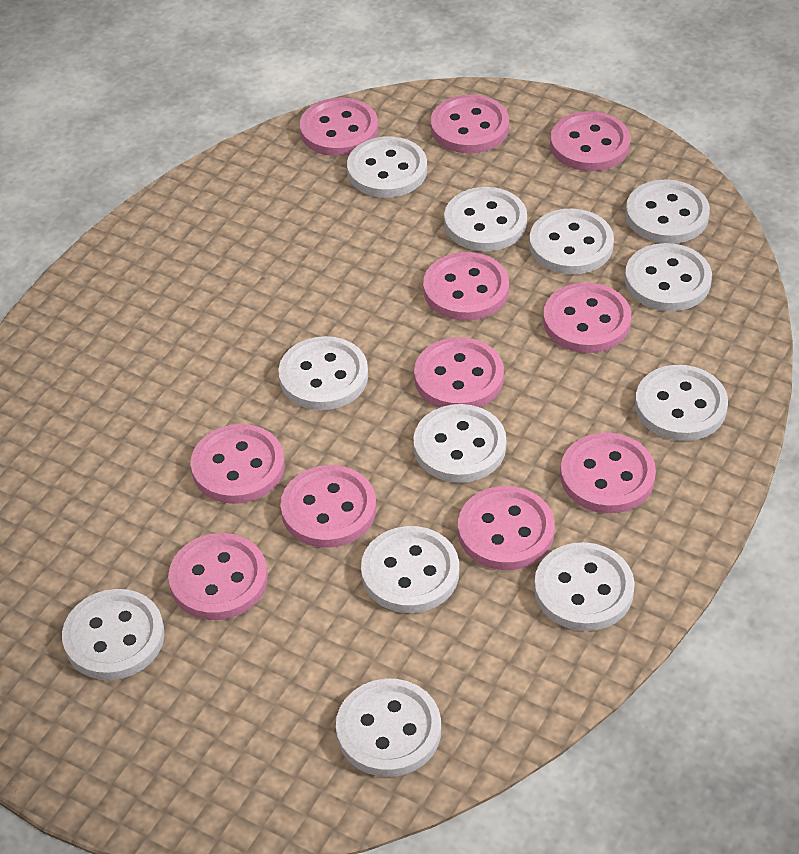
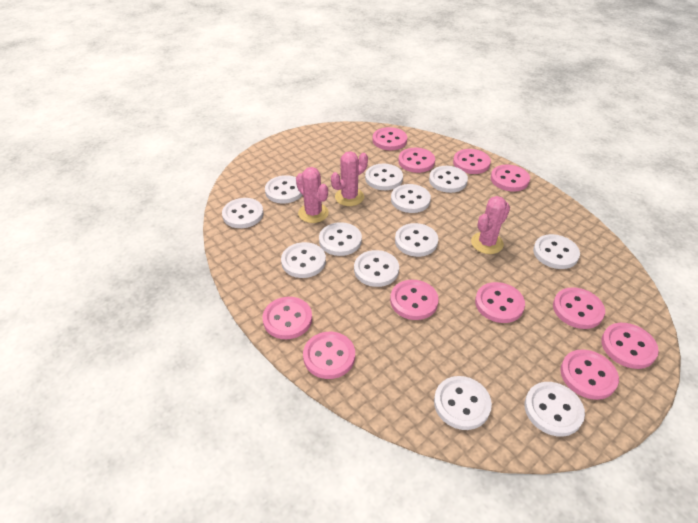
pink cactus: none = 0 -> [296,167,329,223] [331,151,368,206] [471,196,510,254] = 3

